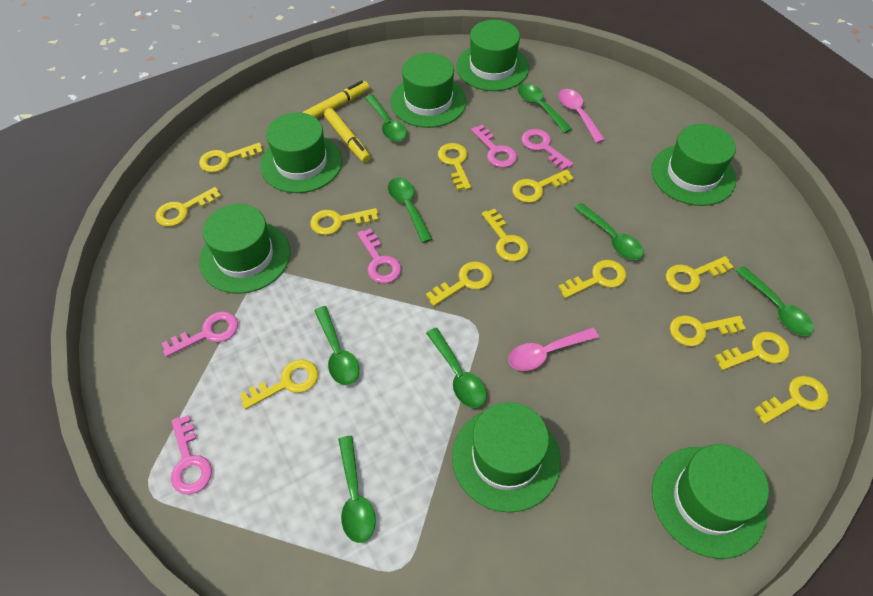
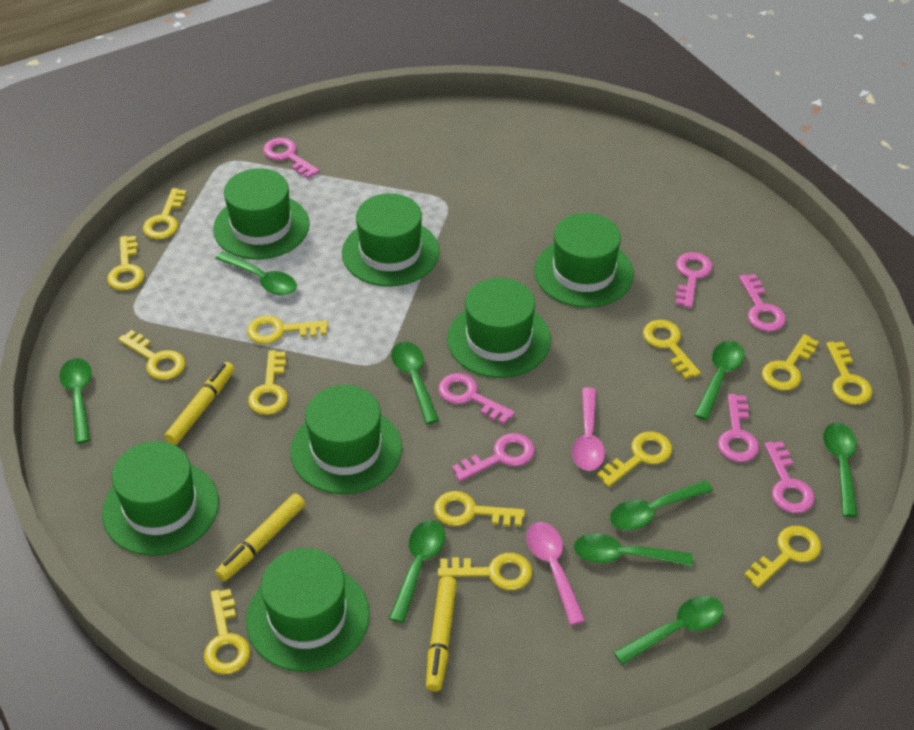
green spoon: [314,306,359,385] [338,436,376,543] [365,95,407,142] [388,177,432,243] [426,328,487,408] [518,83,572,133] [574,203,644,260] [736,266,814,336] = 8 -> [59,358,92,444] [215,251,297,295] [389,520,445,623] [391,342,439,424] [574,534,693,567] [610,480,713,530] [613,596,723,665] [694,341,745,420] [823,423,858,517] = 9
pink key: [162,311,238,357] [171,415,212,495] [357,228,401,283] [471,125,517,168] [521,129,573,170] = 5 -> [263,138,320,178] [438,373,515,424] [452,433,535,482] [676,252,712,308] [718,394,759,462] [739,274,786,332] [764,441,815,513] = 7
yellow marker: [302,80,369,118] [324,108,370,162] = 2 -> [164,362,235,445] [215,493,305,582] [426,576,457,692] = 3

